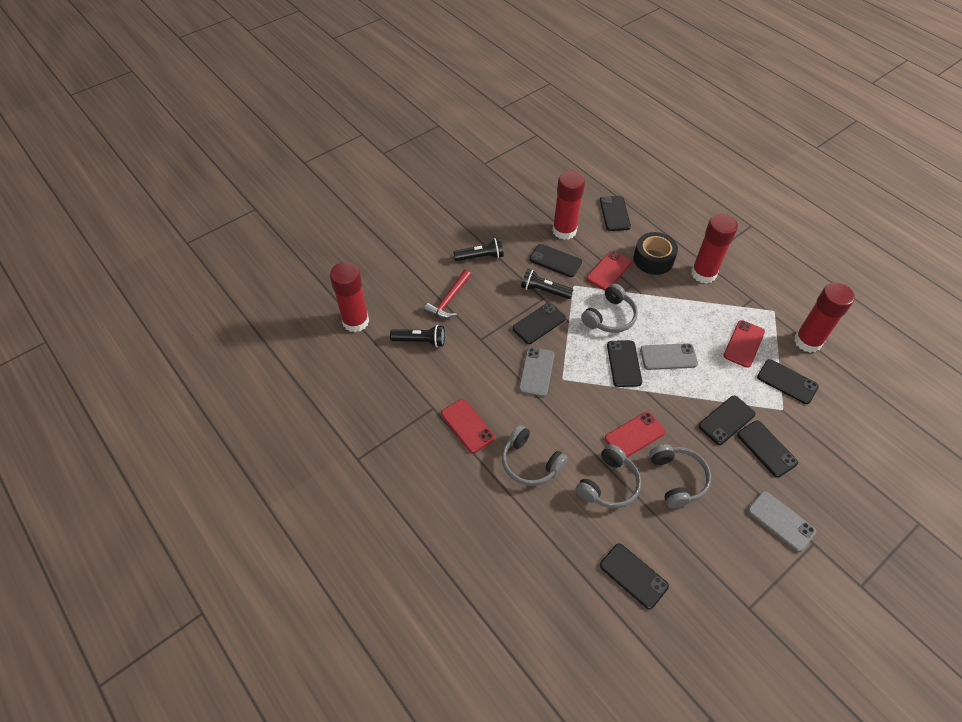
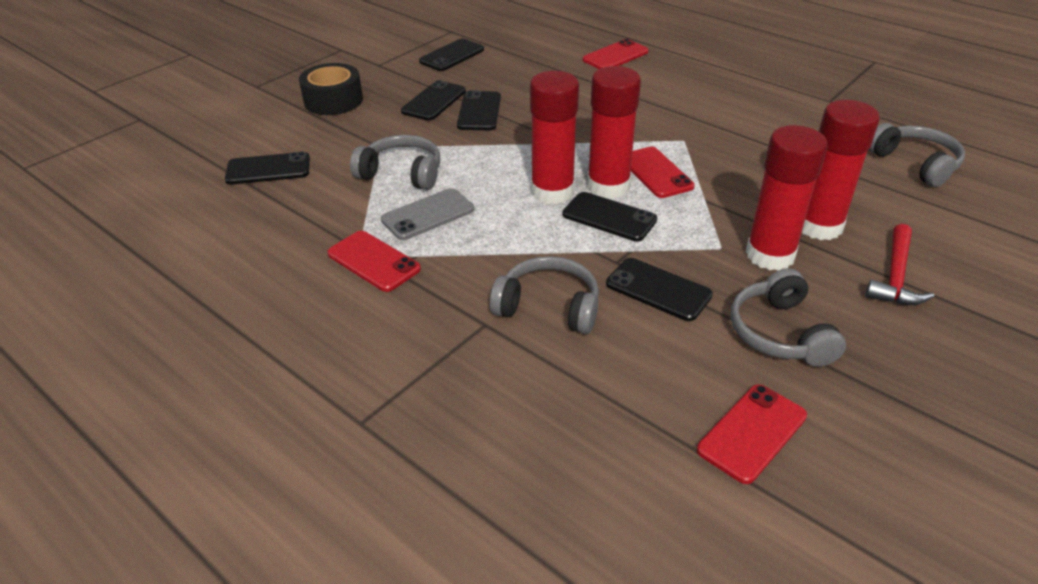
black flashlight: [390,325,445,347] [453,238,504,261] [521,269,574,299] = 3 -> none = 0
black phone: [512,303,566,344] [529,244,582,277] [600,196,631,231] [600,544,669,609] [607,340,642,387] [699,396,756,445] [737,421,798,477] [757,359,819,404] = 8 -> [225,152,310,185] [401,80,466,121] [419,38,484,71] [457,90,501,130] [562,192,657,242] [606,258,713,321] = 6
grey phone: [519,347,554,397] [640,343,698,370] [748,491,816,552] = 3 -> [381,188,474,240] = 1

